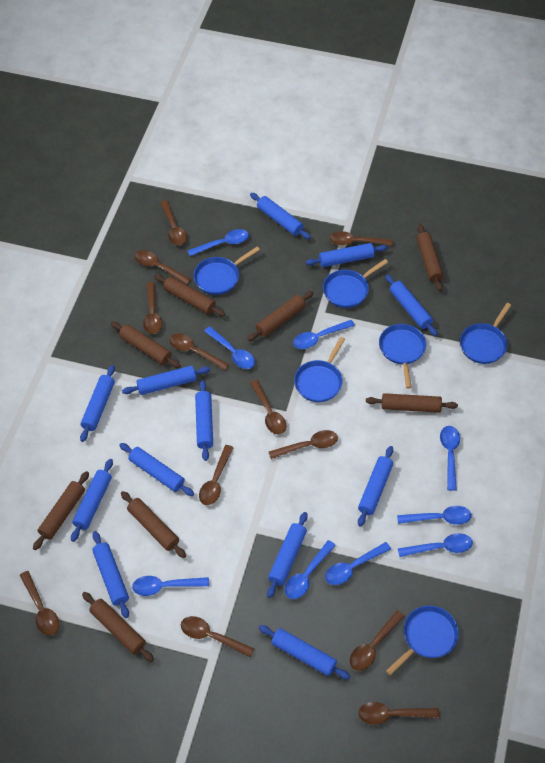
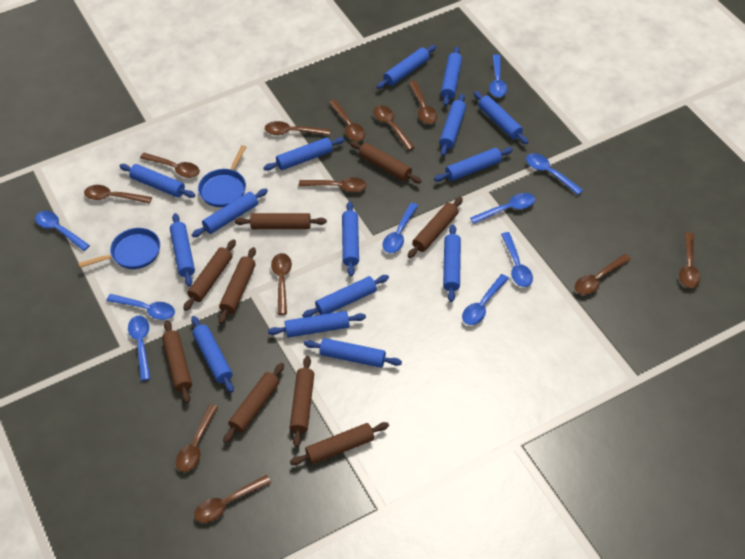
blue pan: [193,247,260,295] [294,337,345,402] [323,259,388,308] [379,324,426,389] [386,606,459,676] [460,303,511,364] = 6 -> [78,228,160,269] [198,145,246,207] = 2
blue rolling pin: [71,459,113,542] [80,365,115,442] [92,531,129,618] [119,443,194,496] [122,366,210,395] [195,380,213,461] [250,193,311,239] [259,625,350,680] [267,512,308,598] [306,243,388,267] [358,446,393,527] [385,274,438,336] = 12 -> [119,164,195,198] [170,213,195,287] [191,316,234,393] [192,189,268,237] [263,137,345,171] [268,311,366,338] [302,275,389,318] [304,338,402,368] [342,201,359,276] [377,45,436,89] [434,147,513,182] [439,94,466,156] [441,47,462,106] [443,224,461,302] [474,91,528,144] = 15
brown rolling pin: [33,471,89,550] [82,592,154,662] [111,321,180,368] [121,491,186,558] [154,274,225,317] [247,291,313,341] [366,393,458,413] [417,224,444,291] = 8 -> [162,320,192,403] [183,239,236,311] [218,247,256,324] [223,363,284,443] [234,213,327,229] [290,356,314,447] [290,422,389,465] [350,141,422,183] [407,197,463,258] = 9

